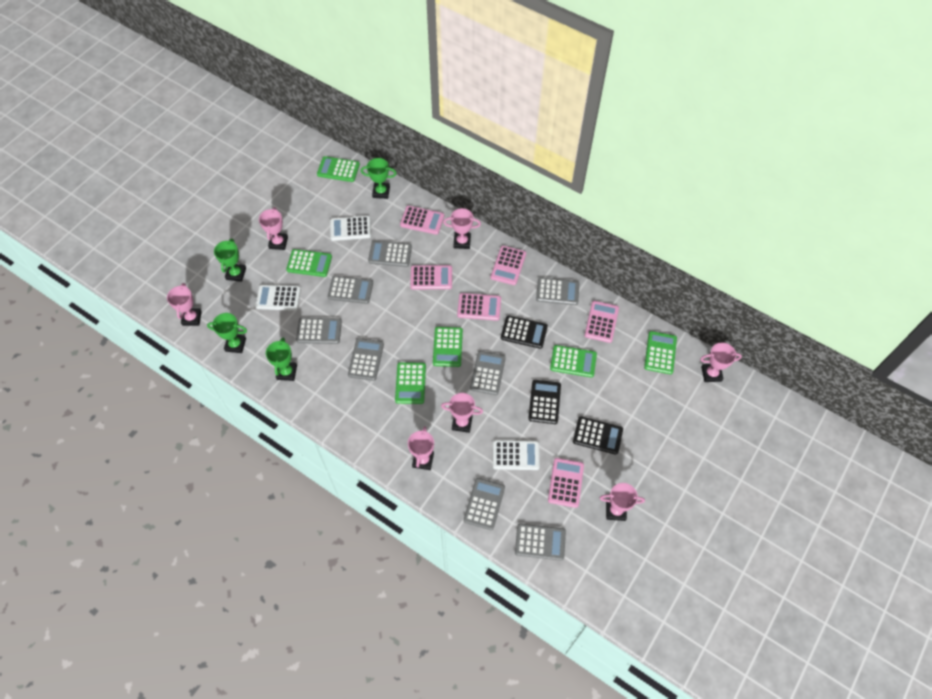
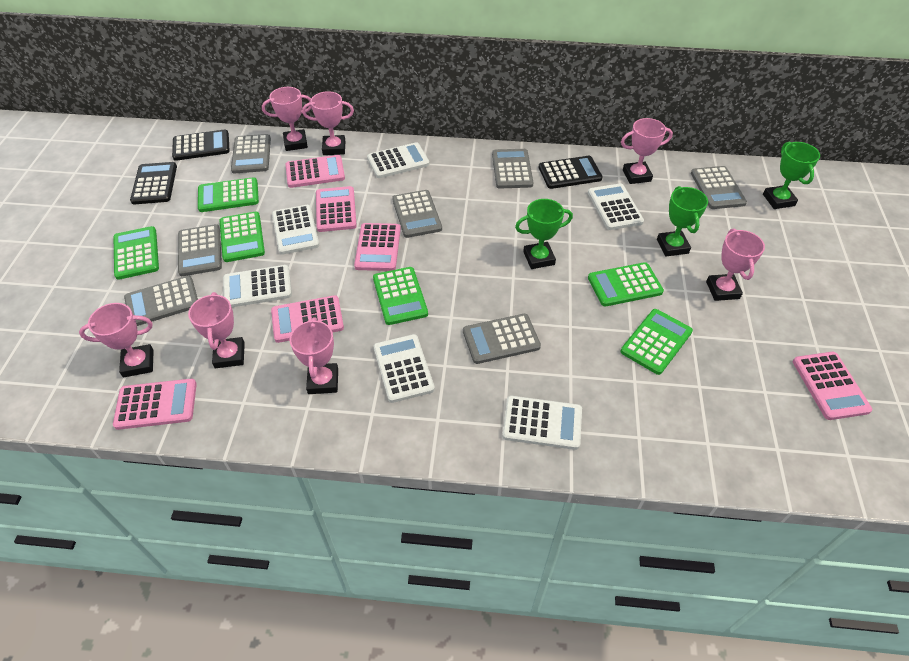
green trophy: [207,313,247,353] [214,239,246,282] [266,338,297,381] [360,158,397,199] = 4 -> [515,199,573,269] [657,186,708,256] [763,142,820,209] = 3
grey calculator: [296,318,342,344] [328,276,373,304] [348,338,384,381] [368,241,412,267] [464,478,505,530] [470,351,506,395] [515,524,566,561] [536,277,580,305] = 8 -> [124,276,198,326] [178,224,222,276] [231,134,271,173] [392,190,442,238] [463,314,541,364] [492,149,534,188] [691,166,747,209] = 7
white calculator: [255,285,301,311] [330,216,371,241] [493,440,540,470] = 3 -> [223,265,292,307] [272,205,319,255] [367,142,430,178] [373,334,435,403] [502,396,582,450] [588,183,644,230] = 6

